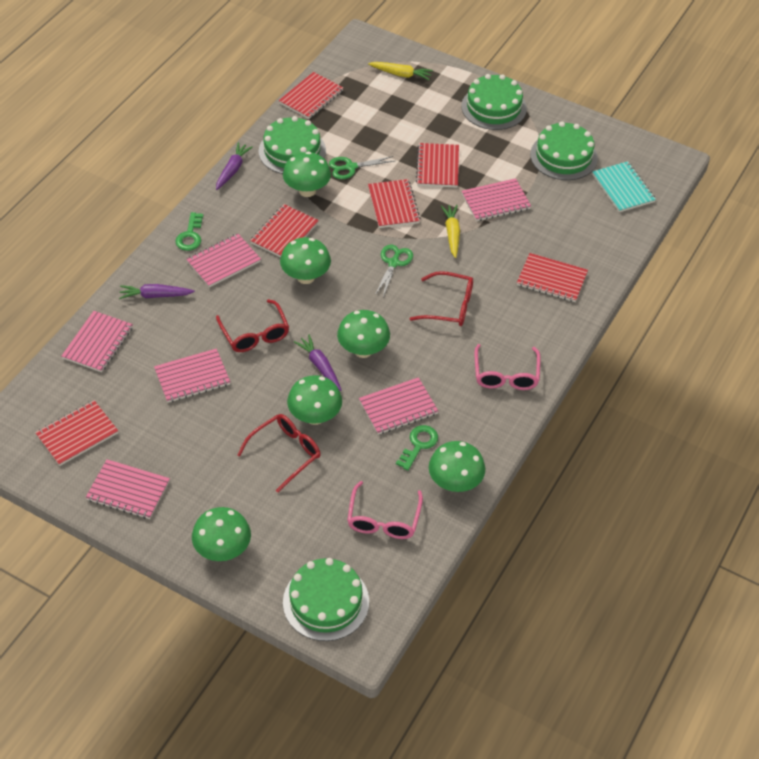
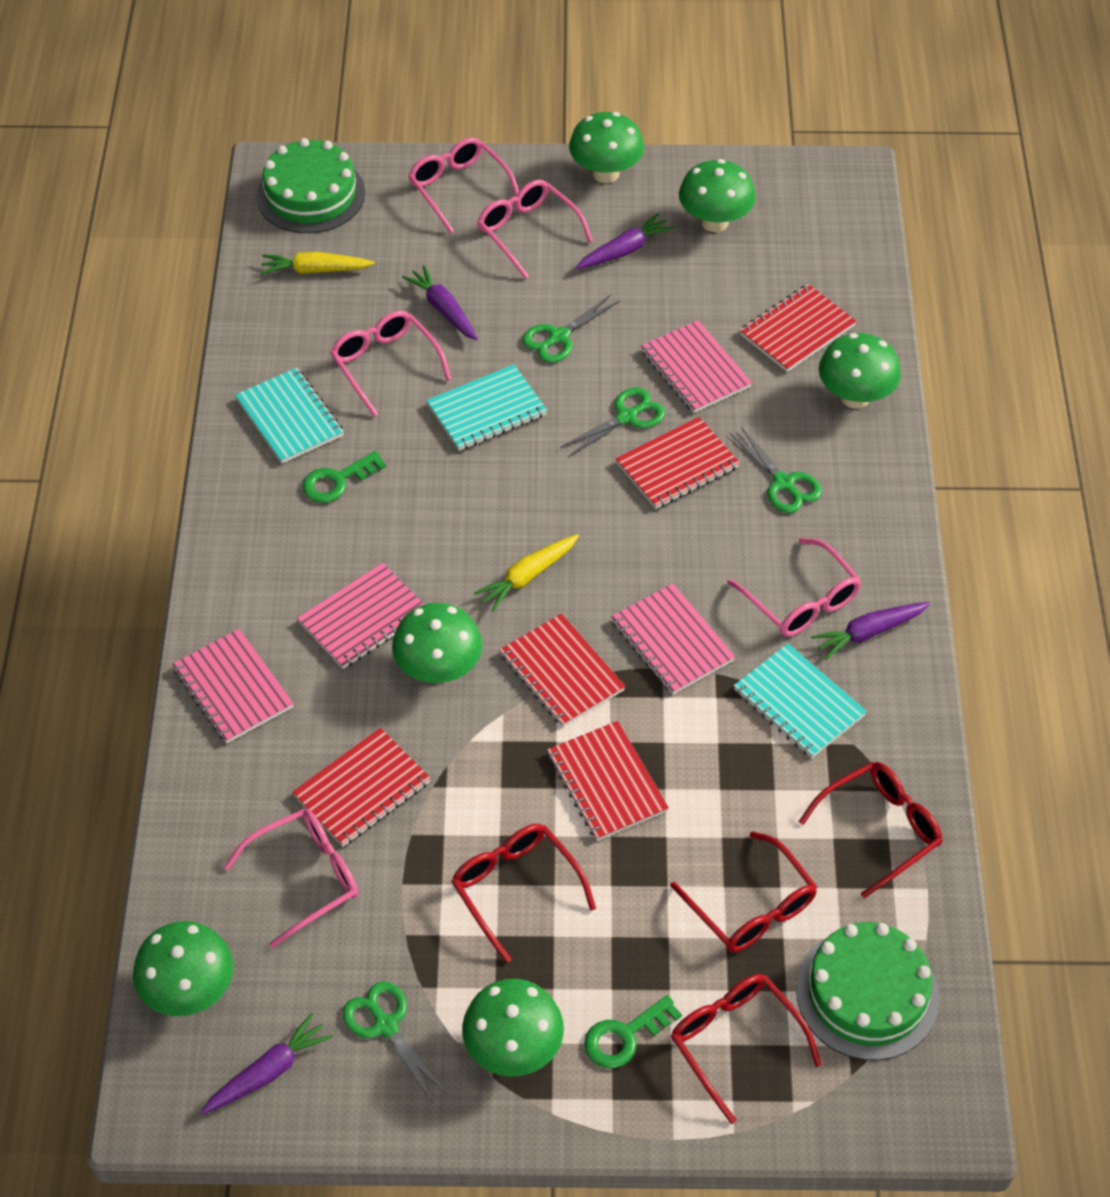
green cake: [259,116,326,174] [283,558,369,641] [461,74,527,130] [530,121,598,180] = 4 -> [256,138,365,233] [796,922,939,1060] = 2
green scissors: [329,156,394,179] [375,245,413,297] = 2 -> [342,981,446,1103] [522,295,620,363] [560,387,666,457] [730,427,822,513] = 4
pink glasses: [347,481,423,539] [475,344,541,390] = 2 -> [224,809,358,948] [330,310,451,416] [408,137,519,234] [477,179,593,279] [727,538,861,637] = 5
pink notebook: [62,311,133,372] [85,459,170,519] [154,348,230,403] [186,234,261,288] [359,377,438,435] [462,178,531,221] = 6 -> [172,629,294,743] [297,563,424,669] [611,583,735,695] [641,320,752,413] = 4
purple carrot: [119,284,195,299] [216,142,253,190] [294,334,341,391] = 3 -> [200,1013,333,1115] [402,265,478,340] [576,213,674,269] [811,602,930,660] = 4
red glasses: [216,299,289,352] [237,414,321,493] [410,271,473,326] = 3 -> [451,824,596,963] [670,831,817,952] [671,974,822,1124] [799,762,943,899] = 4
red notebook: [35,400,118,466] [250,204,319,257] [279,72,343,119] [368,179,421,228] [416,143,459,188] [517,253,588,302] = 6 -> [292,728,431,847] [500,613,626,727] [547,721,669,841] [615,417,740,509] [740,284,856,372] = 5
turquoise notebook: [592,161,656,212] = 1 -> [235,368,344,464] [426,364,547,451] [734,643,867,758] = 3

